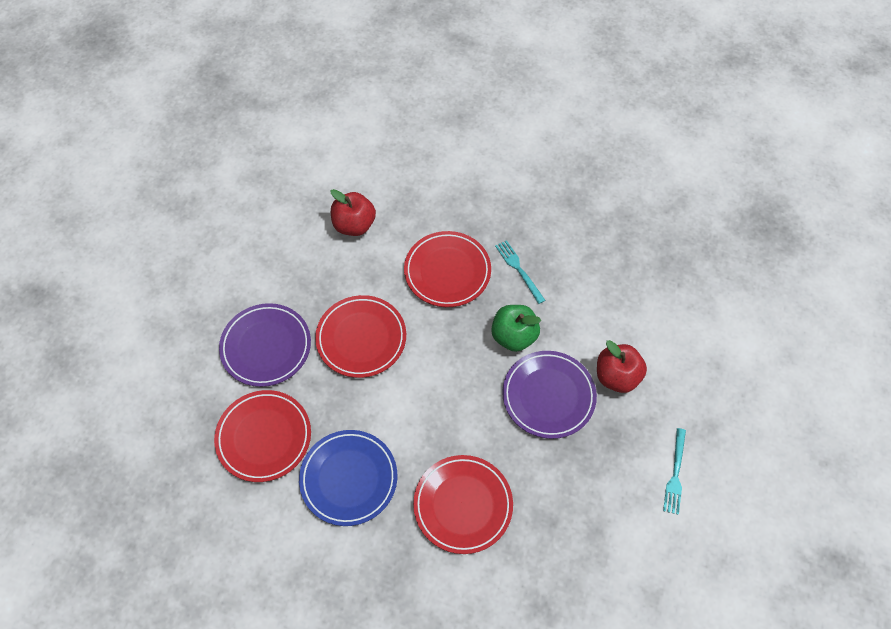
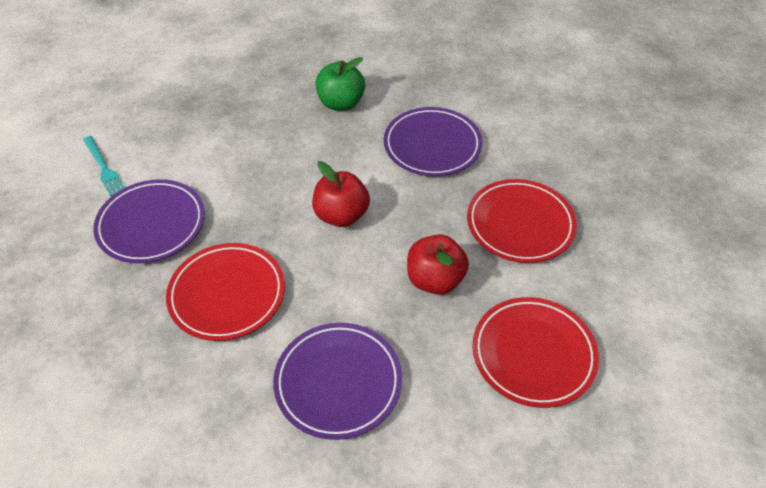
blue plate: [299,430,397,526] = 1 -> none = 0
purple plate: [219,303,311,387] [502,351,597,439] = 2 -> [93,179,205,263] [273,323,402,440] [384,107,482,176] = 3
red plate: [214,390,311,482] [315,295,406,378] [404,231,491,307] [413,455,513,554] = 4 -> [166,243,285,341] [467,179,577,263] [472,297,599,408] = 3
turquoise fork: [495,240,545,304] [663,428,686,515] = 2 -> [83,136,124,197] = 1

